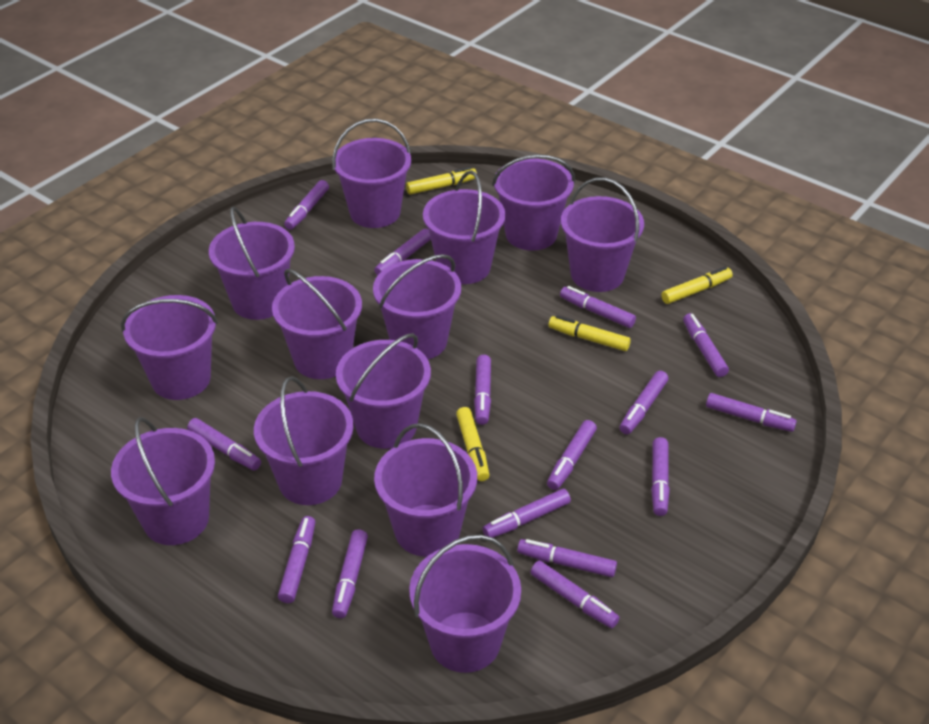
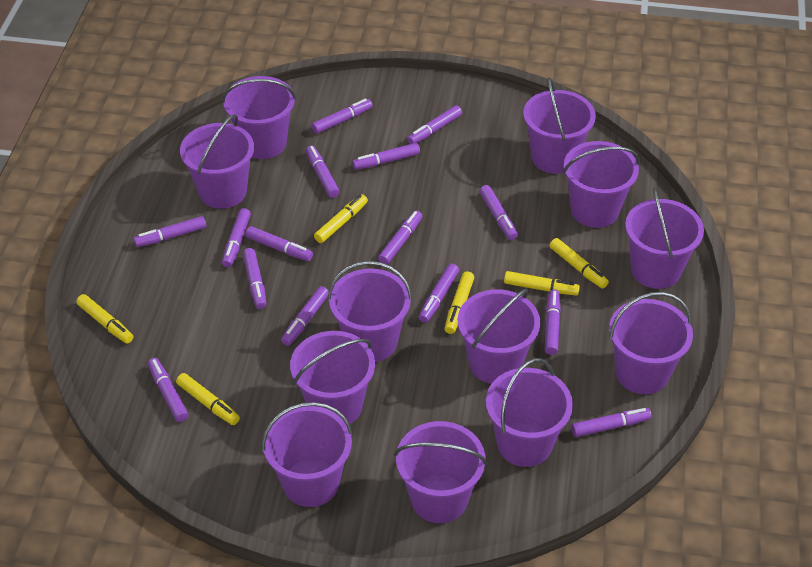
purple bucket: [111,417,215,545] [121,295,218,400] [209,207,295,320] [254,376,354,505] [272,269,362,379] [332,119,411,228] [336,333,431,449] [373,254,461,359] [374,423,477,557] [409,534,521,673] [423,170,506,284] [492,155,575,251] [561,177,644,292] = 13 -> [180,114,254,209] [222,76,296,159] [262,402,353,507] [290,331,375,424] [328,261,412,362] [394,421,487,523] [458,288,540,384] [486,358,573,467] [523,77,596,174] [563,141,640,228] [609,292,693,394] [625,187,704,289] = 12
yellow marker: [406,167,477,195] [456,407,489,481] [548,315,631,351] [661,267,733,304] = 4 -> [76,294,133,343] [176,373,240,425] [314,194,368,243] [444,271,474,334] [504,271,580,296] [549,238,609,289] = 6

